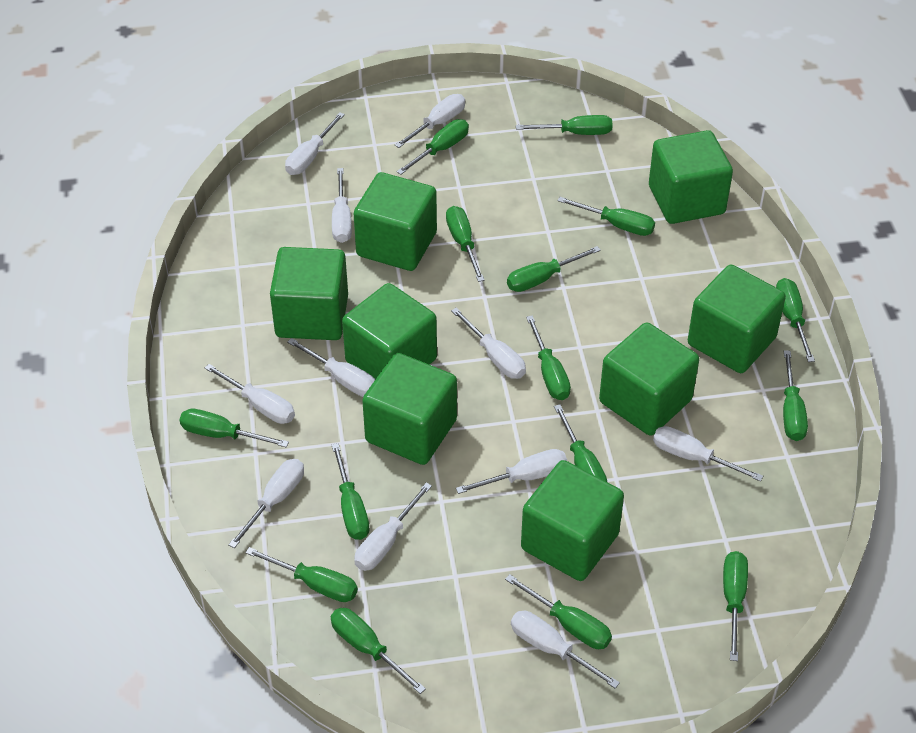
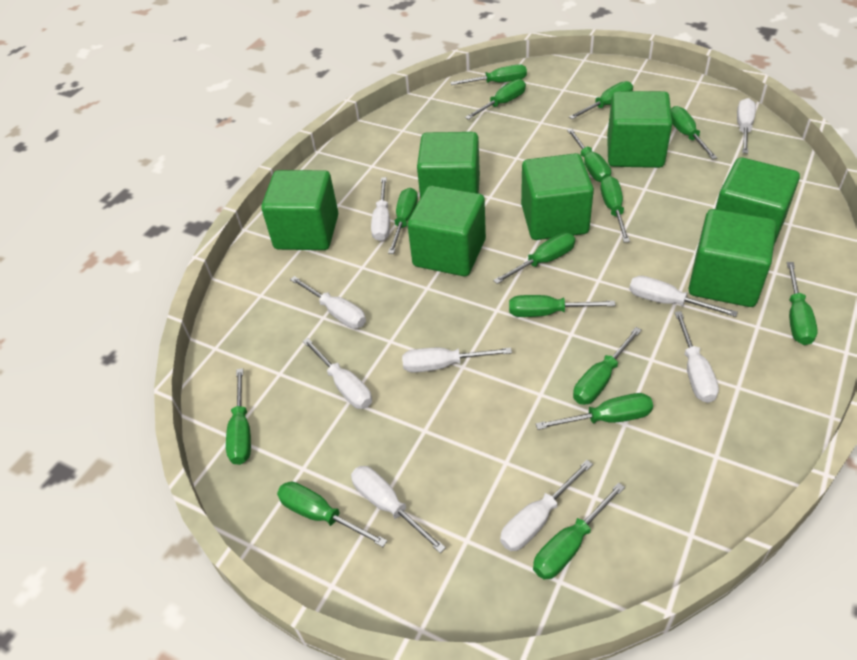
green cube: [270,247,348,340] [342,283,437,380] [354,172,437,271] [362,353,457,465] [521,460,624,581] [599,322,699,436] [649,130,733,224] [688,264,786,373] = 8 -> [261,170,338,250] [407,186,486,276] [417,132,480,198] [521,153,594,240] [607,91,672,168] [688,209,776,307] [715,158,800,245] = 7
white screwdriver: [205,364,295,424] [228,459,304,548] [285,112,345,175] [287,338,375,397] [332,168,352,243] [354,483,432,571] [395,94,465,148] [451,308,526,379] [456,449,567,494] [511,611,620,689] [653,426,763,481] = 11 -> [290,276,366,329] [303,338,372,409] [351,466,446,553] [371,177,390,241] [402,348,512,373] [500,460,593,551] [629,276,738,317] [675,311,719,403] [737,98,756,153] = 9

